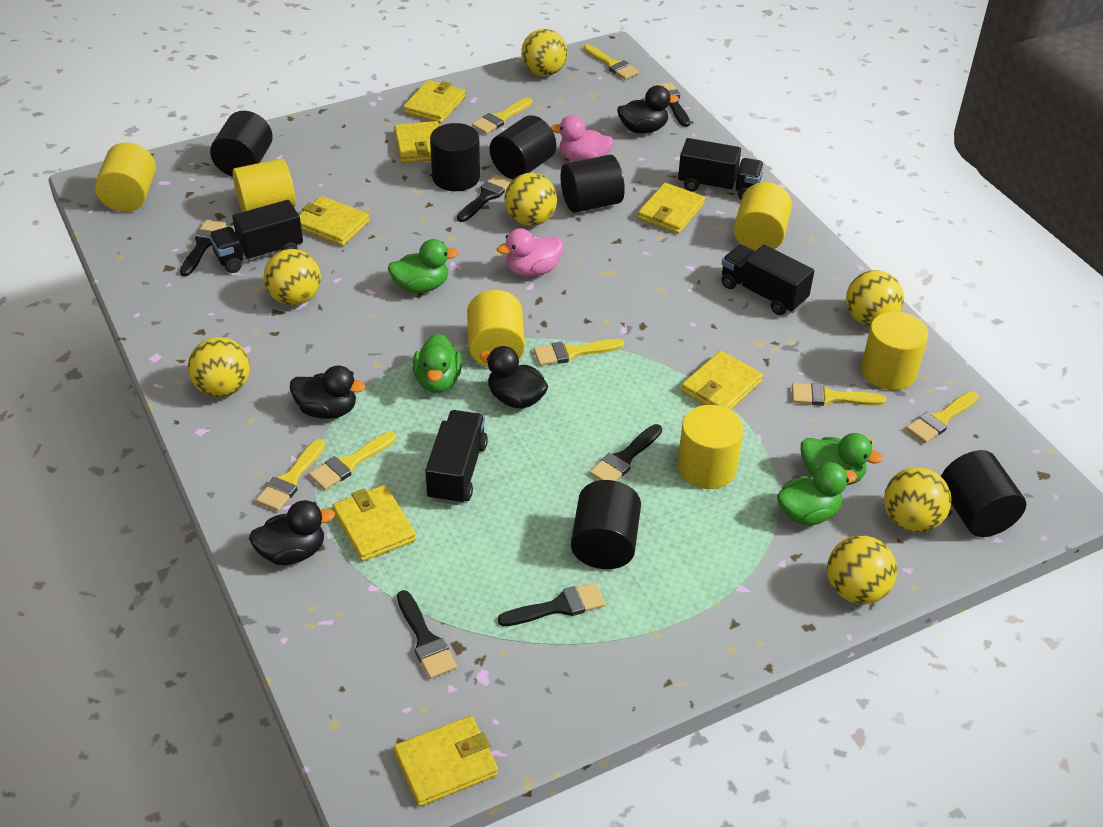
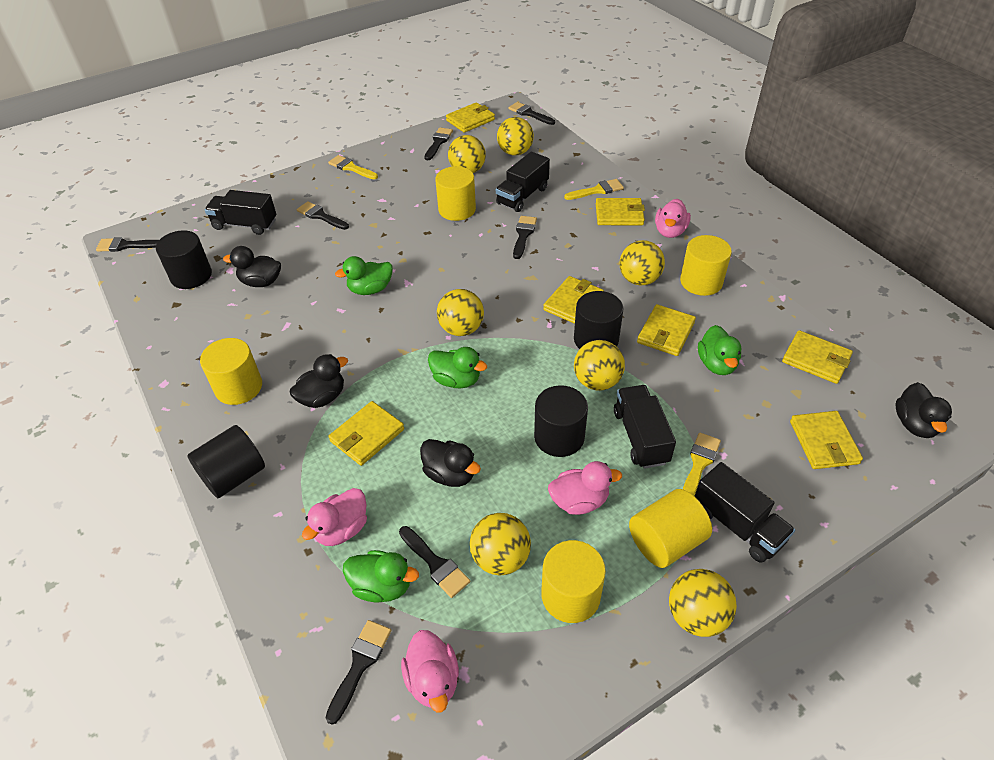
black brush: [180,220,226,276] [397,590,457,679] [457,174,512,222] [498,583,605,626] [590,424,662,481] [654,82,690,127] = 6 -> [96,237,159,252] [296,201,349,230] [325,620,391,725] [399,526,470,598] [424,127,453,160] [508,102,555,125] [513,216,537,259] = 7
black cylinder: [210,111,273,177] [430,123,480,191] [490,115,556,179] [560,155,625,213] [571,480,641,569] [941,450,1026,537] = 6 -> [156,230,212,289] [187,425,265,498] [534,385,588,457] [574,291,623,349] = 4
pink duck: [497,228,563,277] [550,115,614,162] = 2 -> [302,488,367,546] [401,630,459,713] [548,461,622,515] [655,199,691,238] = 4
yellow brush: [256,439,325,511] [309,432,396,490] [472,97,533,134] [534,339,624,366] [583,44,639,80] [792,383,886,406] [906,391,979,443] = 7 -> [328,155,378,179] [564,179,624,200] [683,433,721,496] = 3
yellow cylinder: [94,143,156,212] [233,159,296,212] [467,290,525,367] [677,405,744,489] [734,182,792,251] [861,311,928,390] = 6 -> [200,338,262,405] [435,166,476,221] [541,540,606,623] [629,489,712,568] [680,235,732,296] = 5

